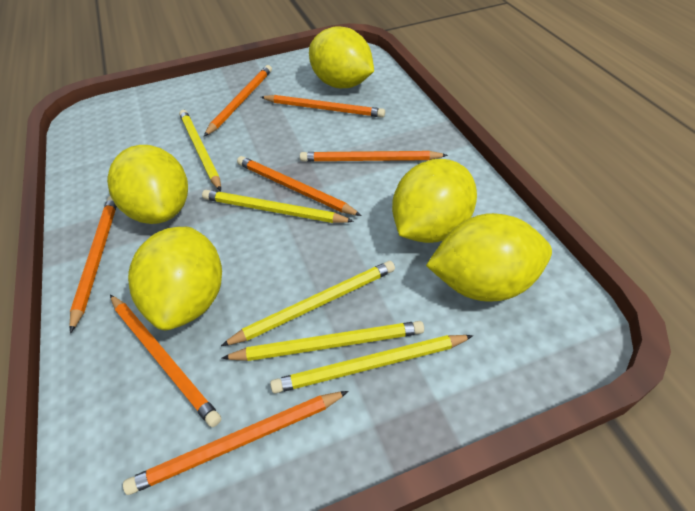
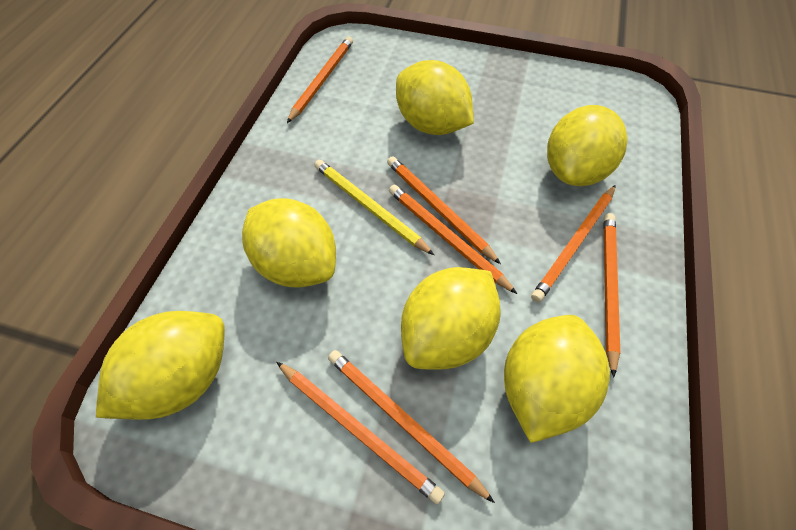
yellow lemon: [107,145,188,224] [128,227,222,330] [309,26,374,88] [392,159,477,243] [426,213,552,302] = 5 -> [96,311,225,420] [242,198,336,287] [396,60,474,135] [401,267,501,370] [504,315,610,443] [547,105,628,186] = 6
yellow pencil: [179,110,221,191] [202,190,354,223] [221,261,395,346] [222,321,424,361] [270,335,473,394] = 5 -> [315,160,434,255] = 1

